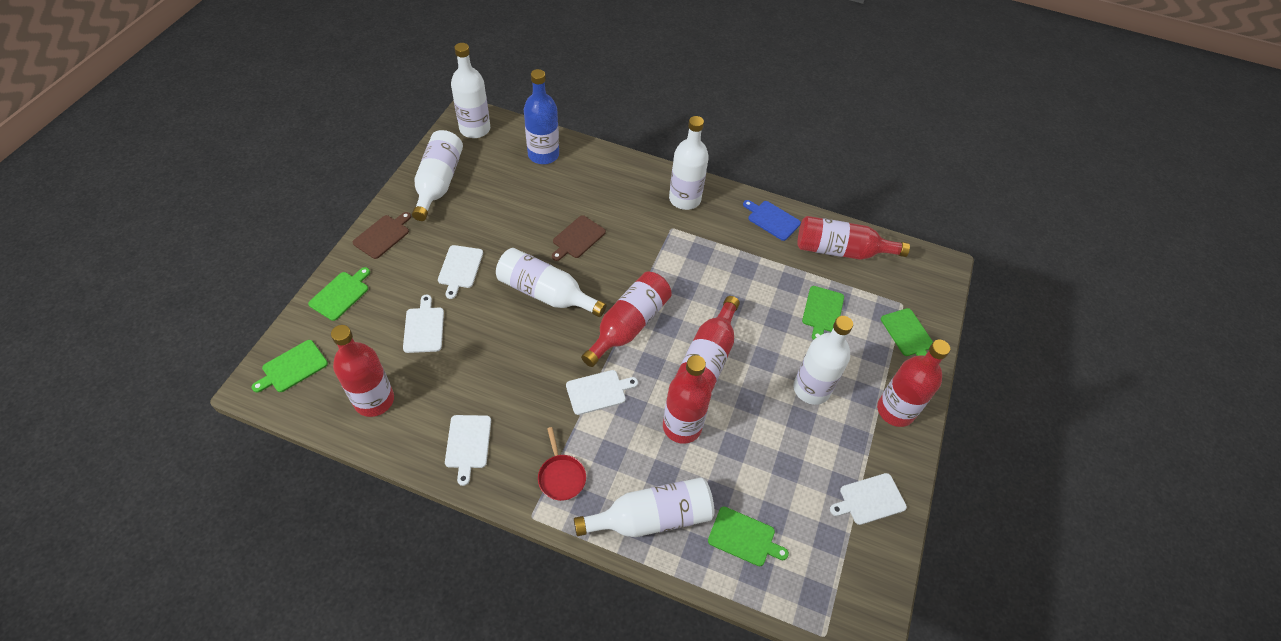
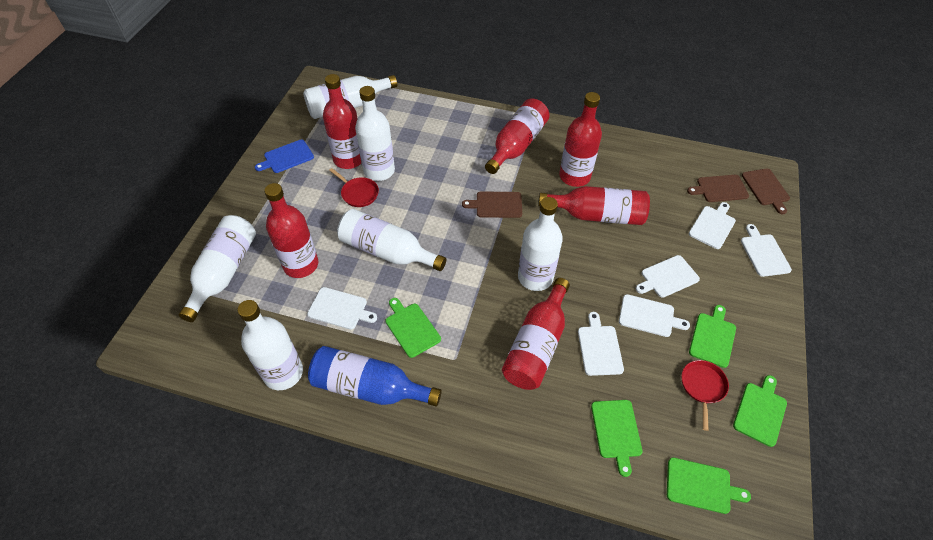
brown cutting board: [353,212,411,259] [552,215,606,261] = 2 -> [462,191,522,218] [687,175,749,202] [742,169,790,214] = 3
red pan: [538,427,586,501] = 1 -> [329,168,379,207] [681,360,729,431] = 2
white cutting board: [403,295,444,353] [438,245,483,299] [445,415,491,486] [566,370,638,415] [830,473,907,525] = 5 -> [307,287,377,330] [578,312,624,376] [619,294,690,337] [636,255,700,298] [689,202,736,249] [741,224,792,277] = 6

